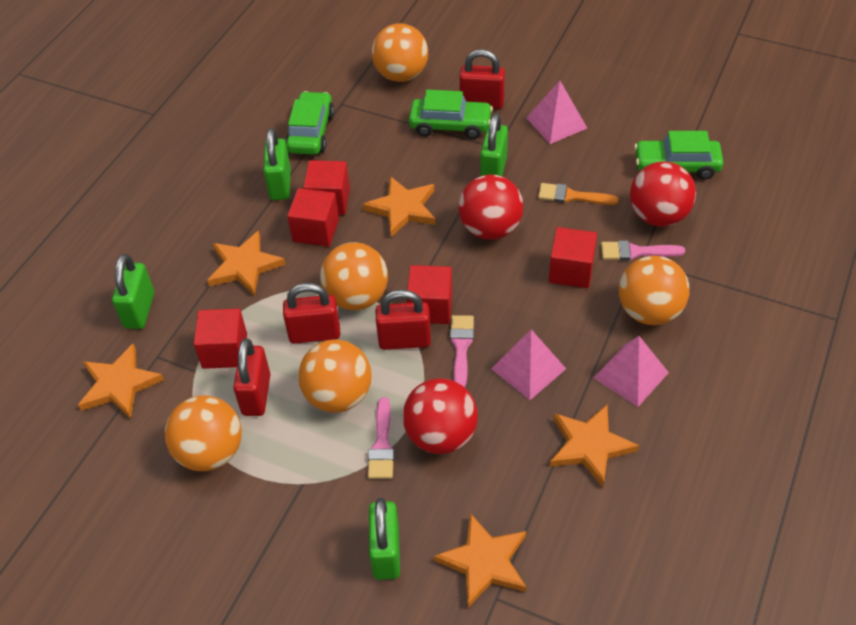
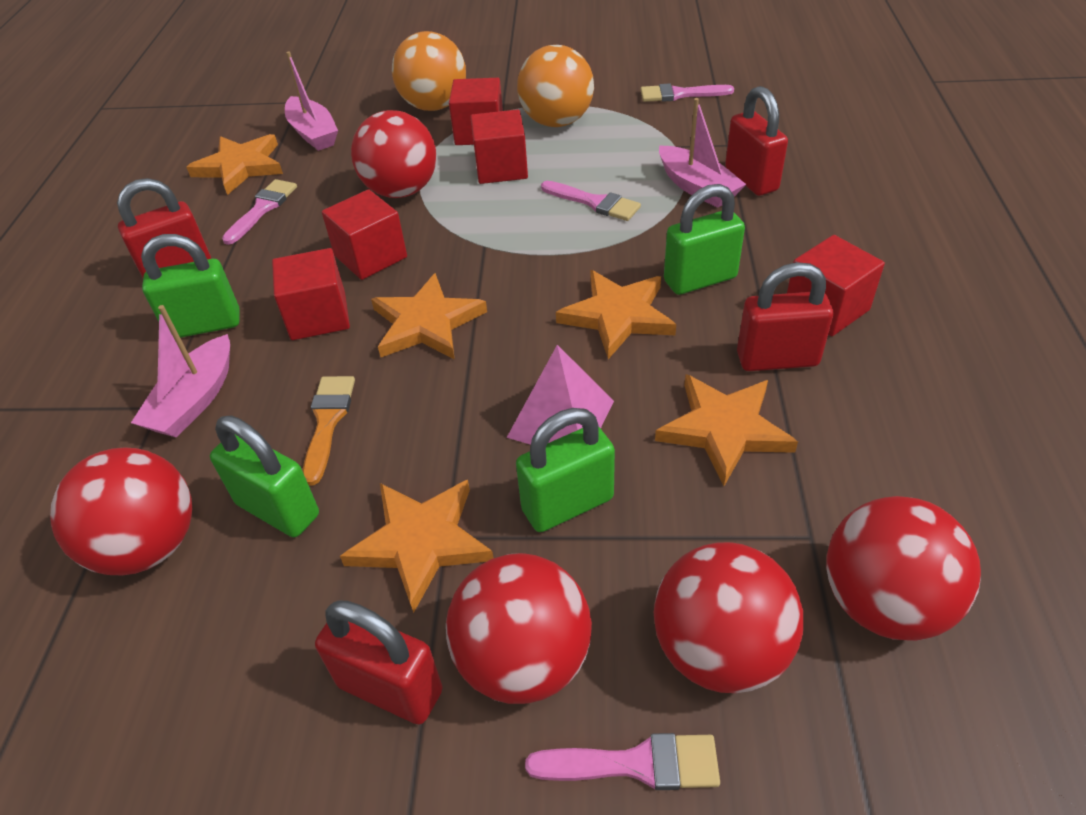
green car: [285,91,334,155] [409,90,493,139] [634,131,724,180] = 3 -> none = 0
orange ball: [165,395,242,471] [298,339,372,412] [320,242,388,310] [372,23,428,82] [619,256,689,325] = 5 -> [392,31,466,111] [517,45,594,127] = 2
pink boat: none = 0 -> [131,305,230,438] [285,51,338,151] [659,98,746,208] = 3
pink brush: [368,397,394,479] [450,315,474,387] [601,240,685,260] = 3 -> [222,179,297,245] [525,733,720,790] [541,181,641,221] [640,83,734,102] = 4
pink pyramid: [491,329,566,400] [526,81,587,144] [594,336,669,407] = 3 -> [507,345,614,445] = 1
red ball: [403,379,478,454] [458,174,523,240] [630,161,696,227] = 3 -> [50,447,192,575] [351,110,436,198] [446,553,592,704] [654,542,803,693] [826,496,981,641] = 5

